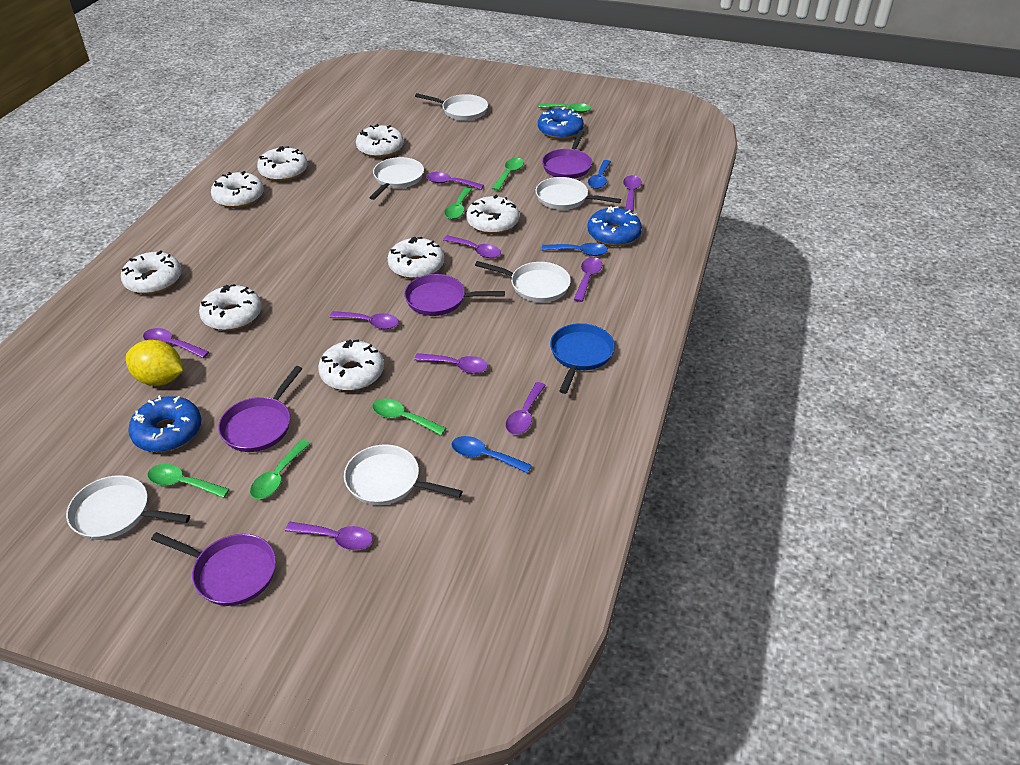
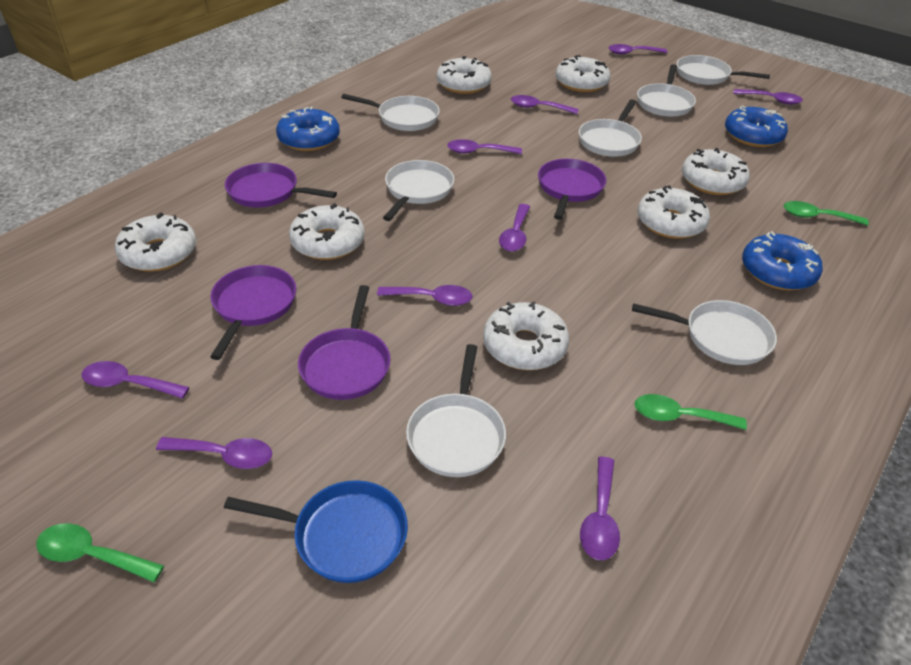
blue spoon: [452,436,532,473] [542,243,608,256] [588,160,611,189] = 3 -> none = 0
green spoon: [148,464,230,498] [250,440,310,499] [372,398,446,435] [444,187,472,219] [492,158,524,191] [538,103,591,113] = 6 -> [36,523,164,582] [634,394,747,430] [784,201,869,226] = 3
white donut: [121,251,182,294] [199,284,262,331] [211,171,264,208] [257,146,308,181] [318,340,384,391] [356,124,404,158] [387,237,444,279] [466,195,519,234] = 8 -> [115,212,196,272] [289,203,365,260] [437,56,492,94] [483,301,569,370] [555,55,610,92] [637,185,710,239] [682,148,750,195] = 7
white pan: [66,475,190,540] [344,444,463,505] [369,157,424,200] [415,93,488,121] [475,261,571,302] [536,177,621,210] = 6 -> [341,94,440,131] [383,160,455,221] [406,344,506,477] [579,99,642,157] [632,300,777,365] [637,64,696,117] [676,55,770,85] = 7
yellow lemon: [126,340,183,386] = 1 -> none = 0

